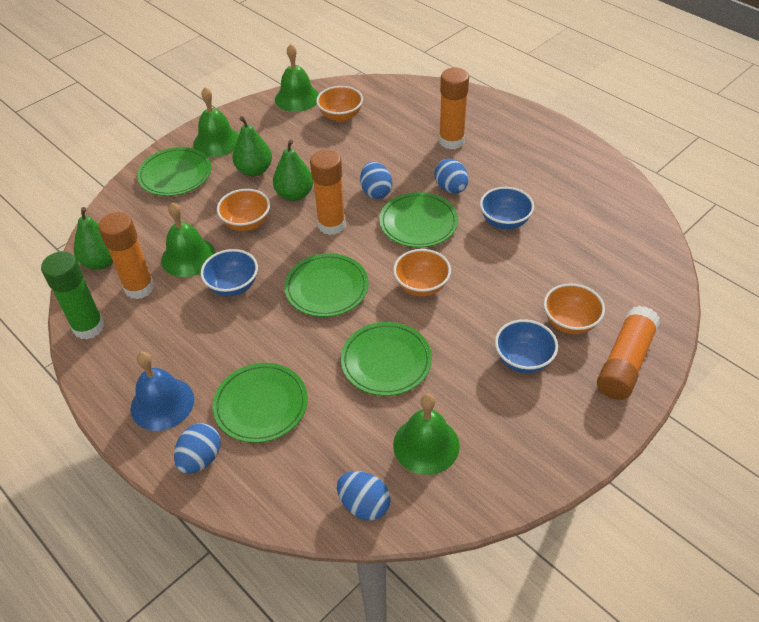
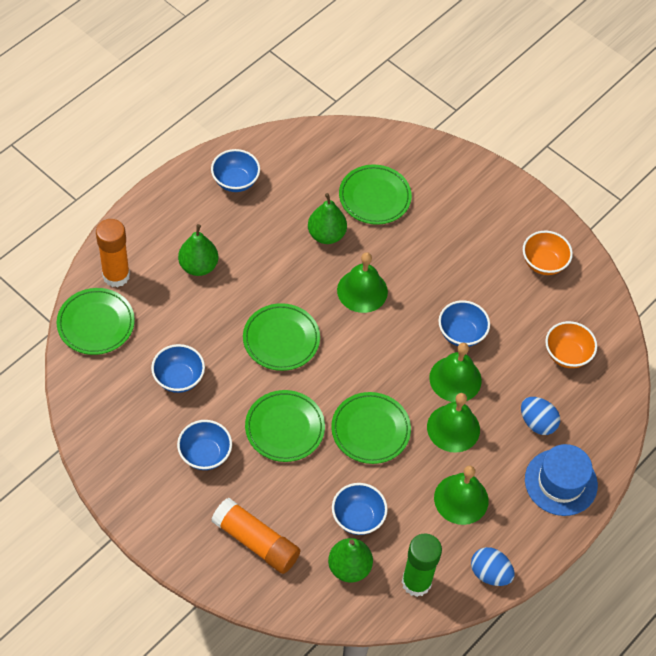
blue bell: [131,352,194,431] = 1 -> none = 0
blue bowl: [201,249,258,296] [480,187,534,230] [495,319,558,373] = 3 -> [151,344,205,393] [177,420,232,470] [211,149,260,192] [332,483,388,535] [439,300,490,347] = 5
blue egg: [174,423,221,474] [337,471,391,521] [360,162,392,199] [434,159,468,193] = 4 -> [471,547,515,586] [521,397,560,435] = 2
blue hat: none = 0 -> [525,444,598,516] = 1
orange bowl: [217,189,270,231] [316,86,363,122] [393,249,451,297] [544,283,605,334] = 4 -> [523,231,573,275] [545,321,597,368] = 2
orange glue stick: [98,212,154,299] [310,149,346,235] [439,67,469,149] [597,306,660,400] = 4 -> [96,219,130,287] [211,498,300,574] = 2

